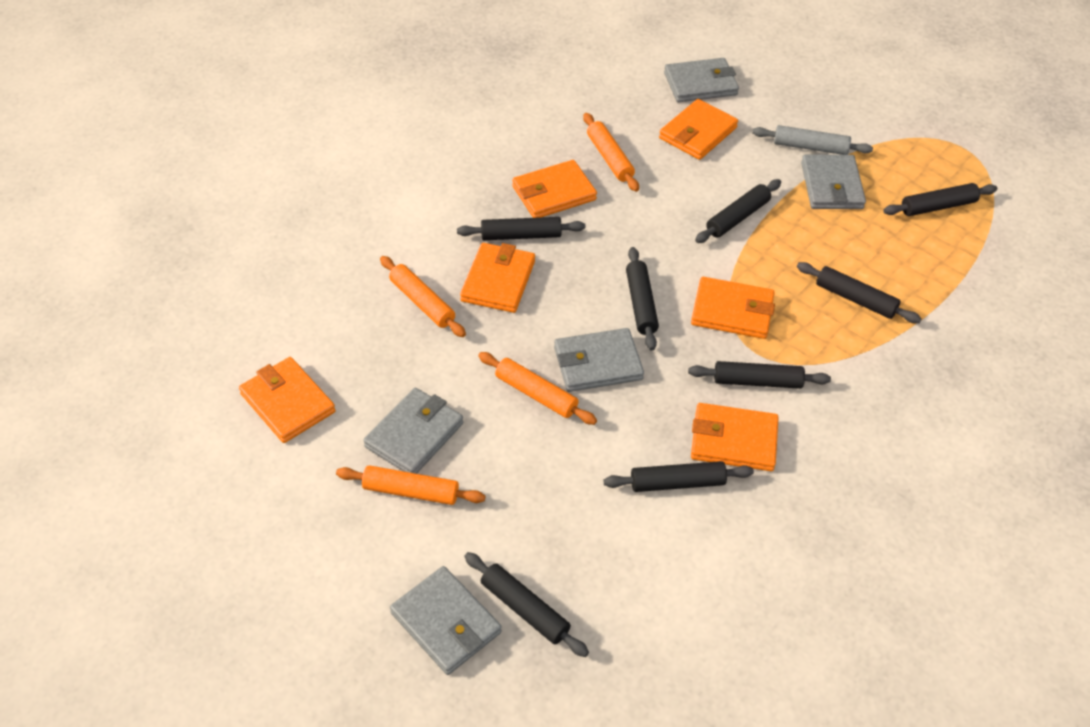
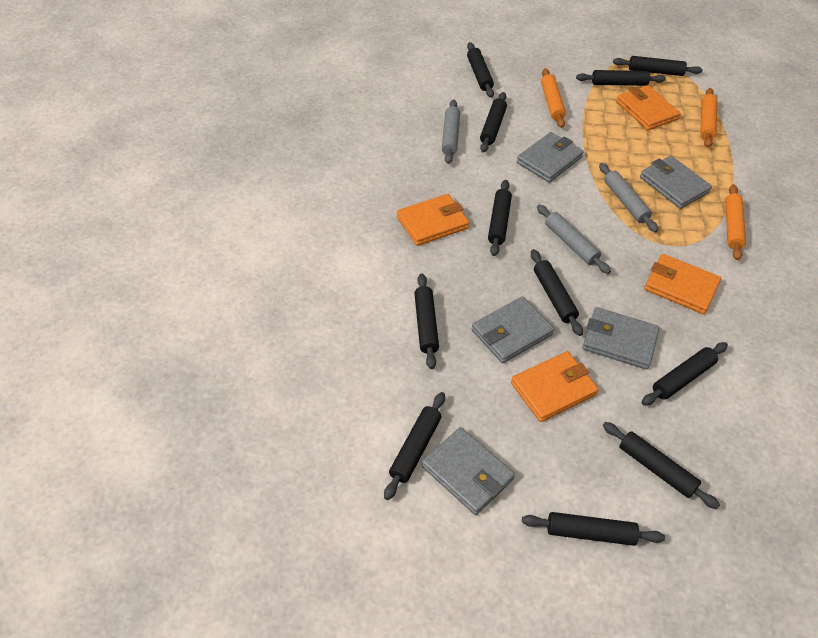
black rolling pin: [457,217,585,240] [464,552,589,657] [604,461,754,492] [626,247,659,350] [688,361,831,389] [695,179,781,243] [797,262,921,323] [883,183,997,216] = 8 -> [384,392,445,500] [414,274,439,369] [467,42,494,98] [480,92,507,152] [488,180,512,256] [522,512,665,546] [531,249,583,336] [576,70,666,86] [603,422,720,509] [613,56,703,76] [641,342,728,406] = 11
grey rolling pin: [752,125,873,155] = 1 -> [442,100,460,164] [537,205,611,274] [599,163,658,232] = 3
orange rolling pin: [336,465,486,505] [380,256,466,337] [478,352,597,425] [583,113,639,192] = 4 -> [541,68,566,128] [700,88,717,148] [725,184,746,260] = 3
orange wallet: [239,357,336,443] [460,243,535,313] [512,160,597,218] [659,99,738,160] [691,277,775,339] [691,403,779,471] = 6 -> [397,194,469,246] [511,351,599,422] [616,85,680,130] [644,254,721,314] = 4

